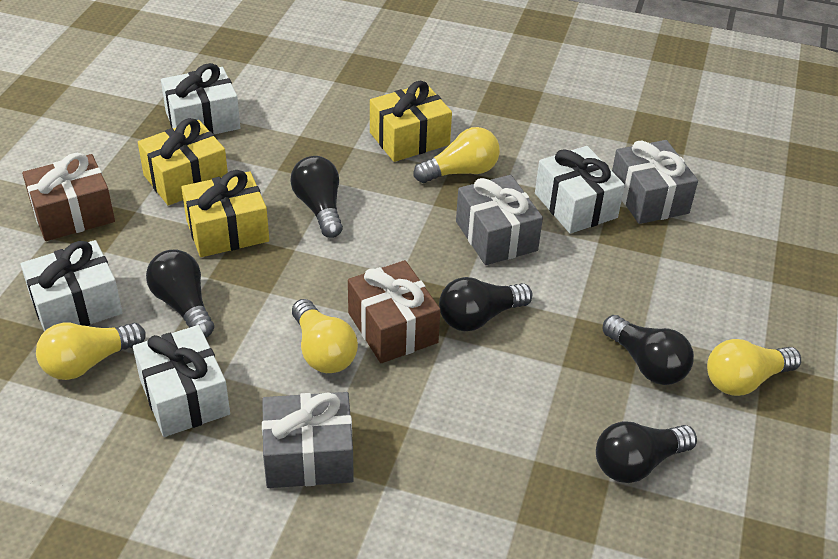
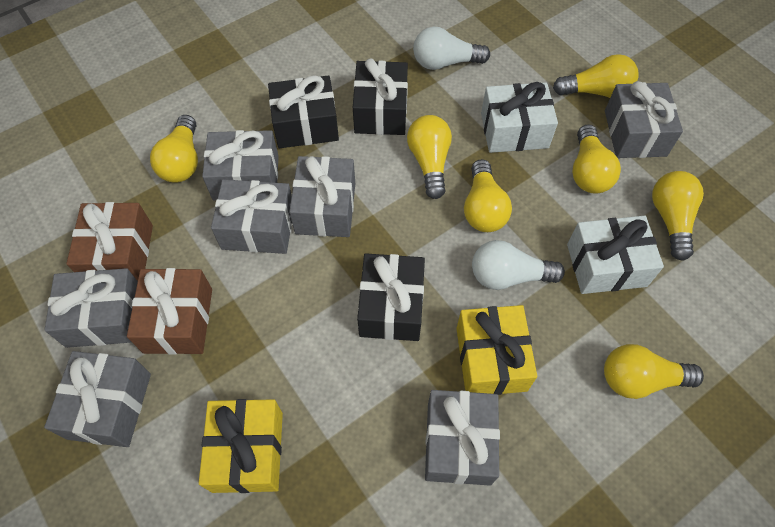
black gift: none = 0 -> [268,75,339,148] [353,58,408,135] [357,253,425,341] = 3
black light bulb: [146,250,214,338] [290,156,343,238] [439,277,533,331] [596,421,697,483] [603,315,694,385] = 5 -> none = 0
grey gift: [262,392,354,488] [456,175,543,265] [612,140,698,224] = 3 -> [44,268,138,348] [44,351,151,447] [202,130,279,200] [211,179,292,254] [289,156,355,237] [425,390,500,486] [605,81,683,158] = 7
white gift: [21,240,123,332] [133,325,230,437] [161,63,240,134] [535,146,625,234] = 4 -> [481,82,558,153] [567,216,664,294] = 2
white light bulb: none = 0 -> [413,27,490,70] [472,240,565,290] = 2
yellow gift: [138,118,228,206] [181,170,269,257] [370,81,452,162] = 3 -> [199,399,283,493] [456,305,537,395] = 2
yellow light bulb: [36,323,145,380] [292,299,358,373] [414,127,500,183] [707,339,801,396] = 4 -> [150,115,198,183] [407,115,452,199] [464,159,512,232] [553,54,639,98] [572,124,621,194] [604,344,704,399] [652,171,704,261] = 7

